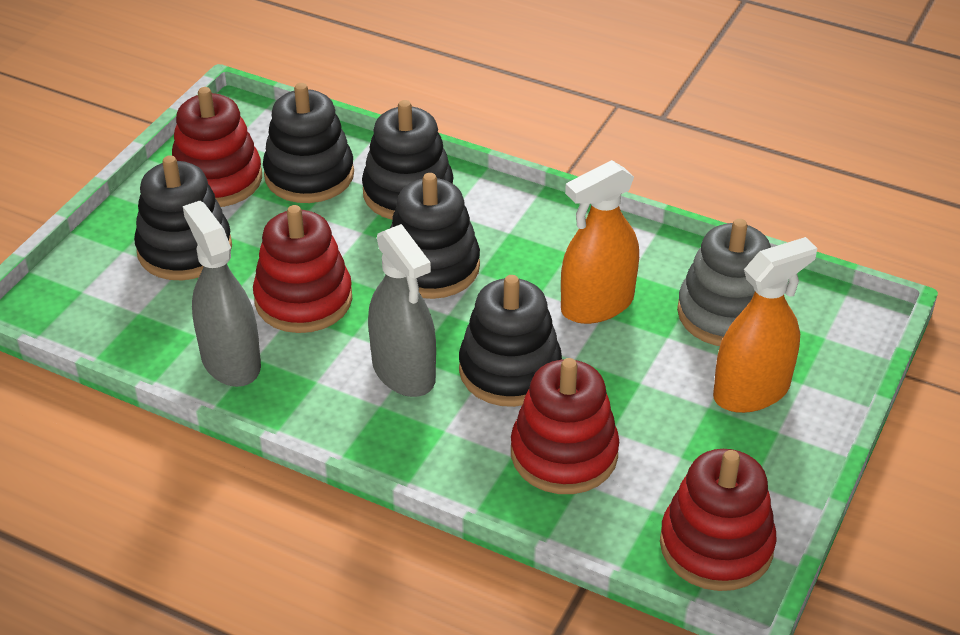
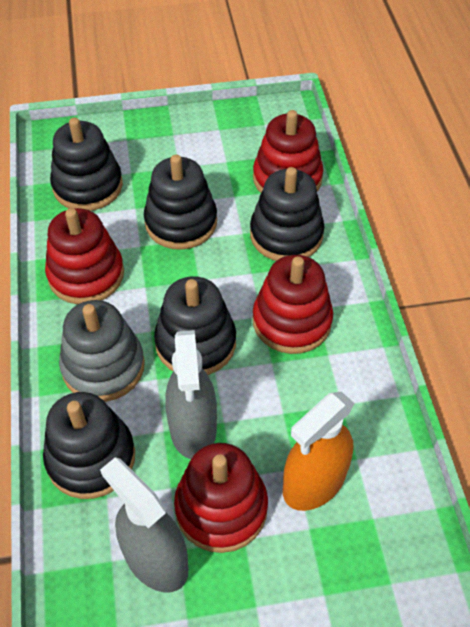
orange spray bottle: [561,160,639,324] [713,237,817,413] = 2 -> [283,392,355,511] = 1

